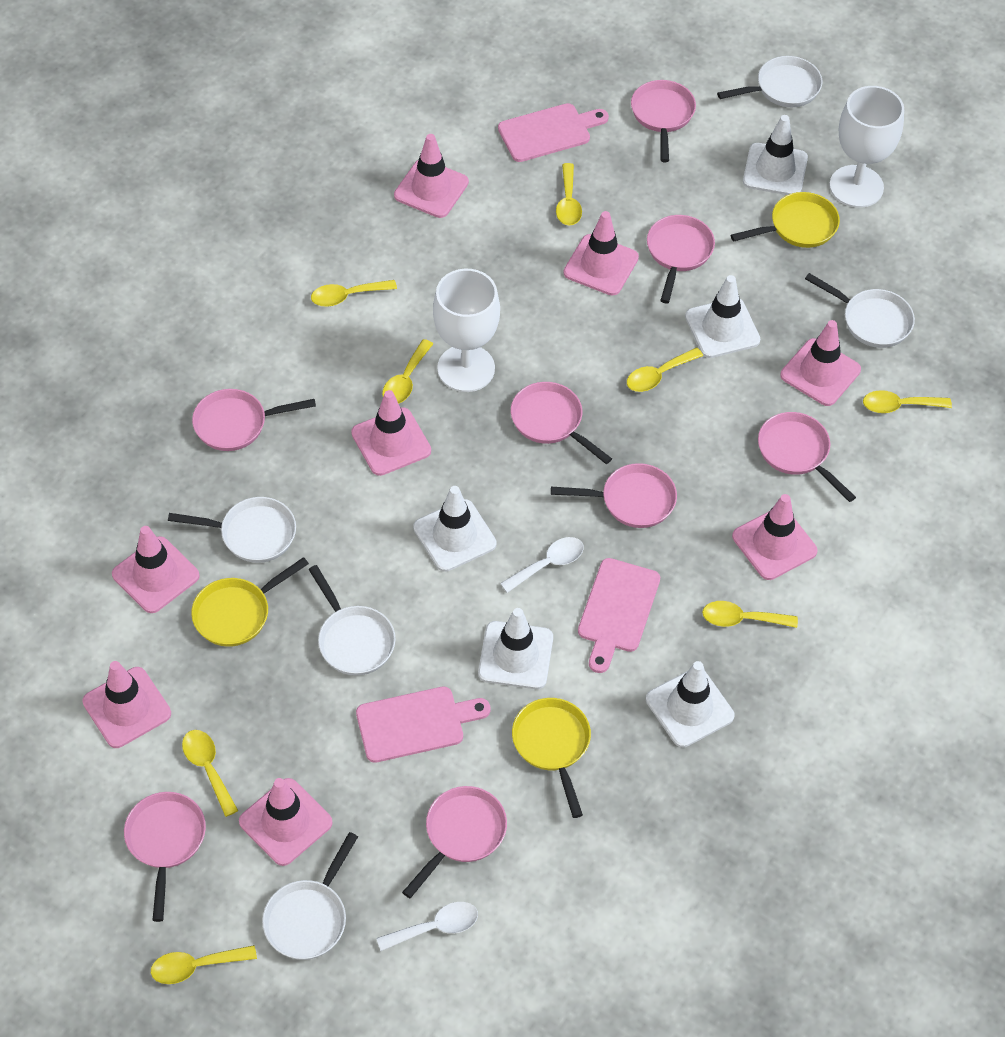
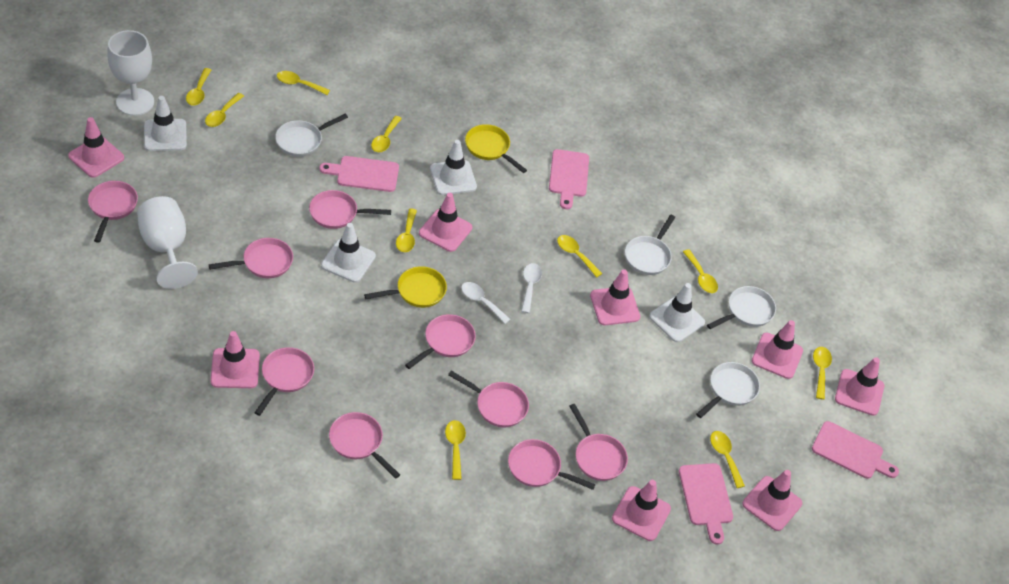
pink cutting board: [356,687,490,763] [498,103,609,162] [578,558,660,673] = 3 -> [319,156,399,192] [549,149,589,209] [679,463,733,545] [812,421,899,479] = 4
pink pan: [124,792,206,922] [192,389,316,451] [402,786,507,898] [511,382,612,464] [551,463,677,528] [631,80,696,162] [647,215,715,303] [758,412,856,502] = 8 -> [88,181,138,243] [209,238,293,278] [254,347,314,416] [309,190,391,229] [329,412,400,479] [405,314,476,369] [448,371,529,427] [508,439,595,490] [569,404,628,481] = 9
white pan: [168,497,296,563] [262,832,358,960] [308,565,396,676] [717,56,822,107] [805,273,915,348] = 5 -> [275,114,348,157] [625,215,675,275] [696,362,760,418] [707,286,776,329] = 4
white traffic cone: [413,486,497,572] [478,608,553,689] [646,661,734,747] [685,275,760,358] [743,115,808,195] = 5 -> [144,96,187,151] [321,223,376,283] [430,140,477,195] [649,283,705,342] = 4
yellow pan: [191,557,309,647] [512,698,591,818] [731,192,840,248] = 3 -> [364,266,447,308] [465,124,527,173] = 2
yellow spoon: [151,945,257,984] [182,730,238,817] [311,280,397,307] [382,339,433,404] [556,163,582,226] [627,348,703,392] [702,601,798,628] [863,390,952,413] = 8 -> [186,68,211,105] [205,93,244,127] [277,71,330,95] [371,116,402,152] [396,209,417,252] [445,420,466,480] [557,235,602,277] [683,249,718,293] [710,431,745,488] [813,347,832,400] = 10

